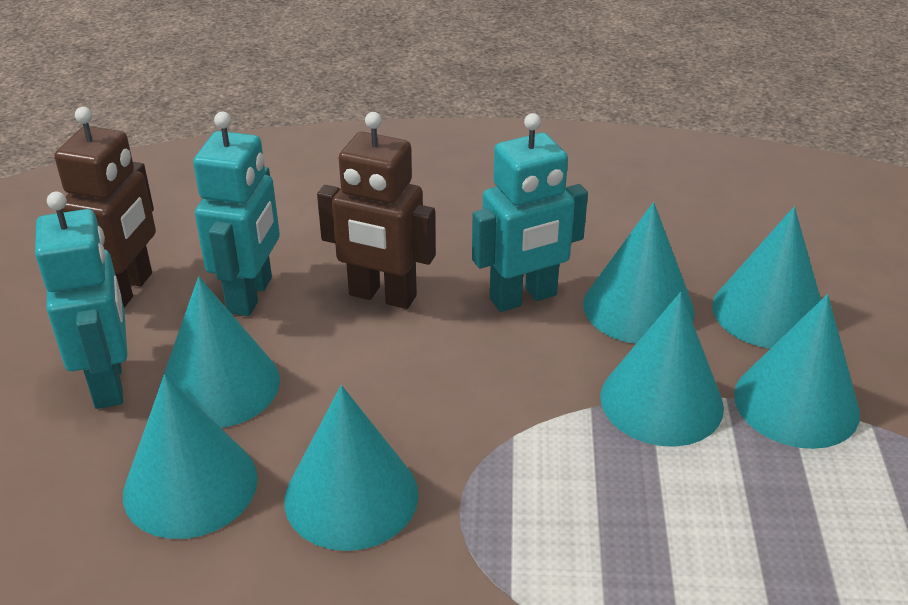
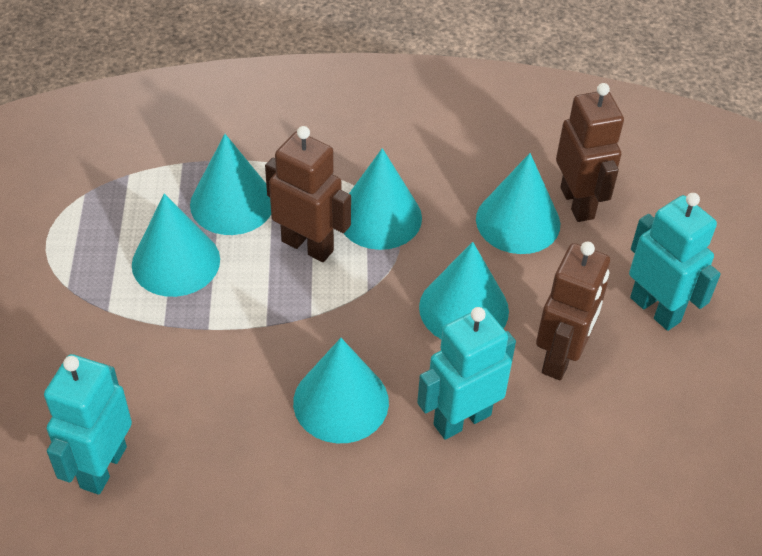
brown robot: [54,107,156,308] [317,112,436,309] = 2 -> [265,126,351,262] [536,242,610,380] [556,83,624,222] = 3
turquoise cone: [123,375,258,539] [159,277,280,428] [284,385,419,551] [583,202,695,344] [600,292,724,447] [712,207,821,348] [734,294,860,449] = 7 -> [132,193,220,297] [190,134,271,235] [293,338,389,443] [343,148,422,250] [419,242,509,339] [476,153,560,254] = 6

